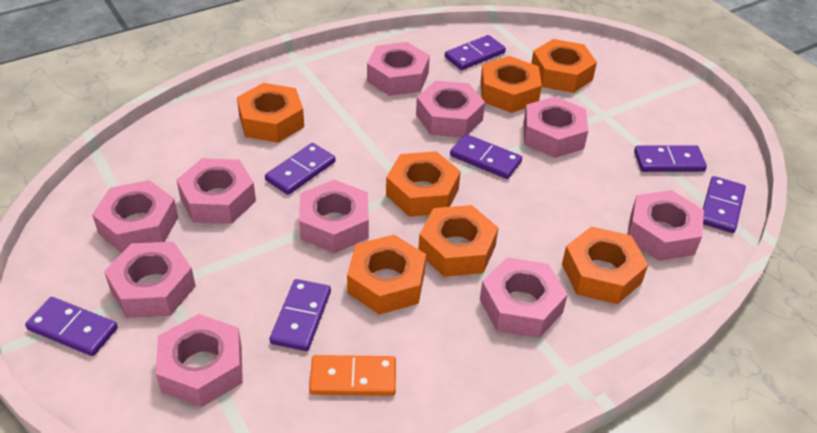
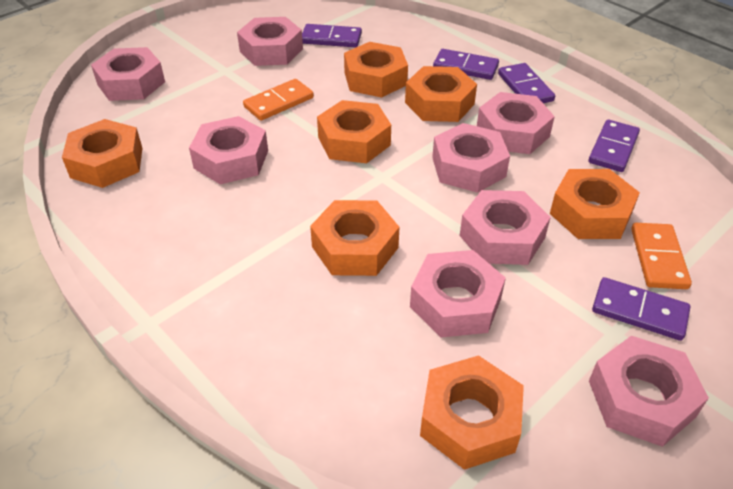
orange domino: [309,355,396,396] = 1 -> [243,79,314,121] [631,223,692,289] = 2
pink nut: [92,180,178,253] [104,242,196,318] [156,314,243,407] [176,158,256,224] [299,180,369,253] [367,42,430,96] [416,81,485,137] [480,258,568,338] [523,96,588,158] [628,190,704,261] = 10 -> [91,47,165,101] [189,116,268,184] [237,17,303,66] [410,250,506,337] [432,123,510,193] [460,190,551,265] [477,92,555,154] [589,336,709,447] = 8
purple domino: [25,297,118,356] [265,143,335,195] [270,279,331,351] [445,35,506,70] [450,134,522,179] [634,145,707,172] [703,176,746,233] = 7 -> [302,24,362,48] [433,49,499,80] [498,63,555,103] [588,120,640,172] [592,277,691,341] = 5

